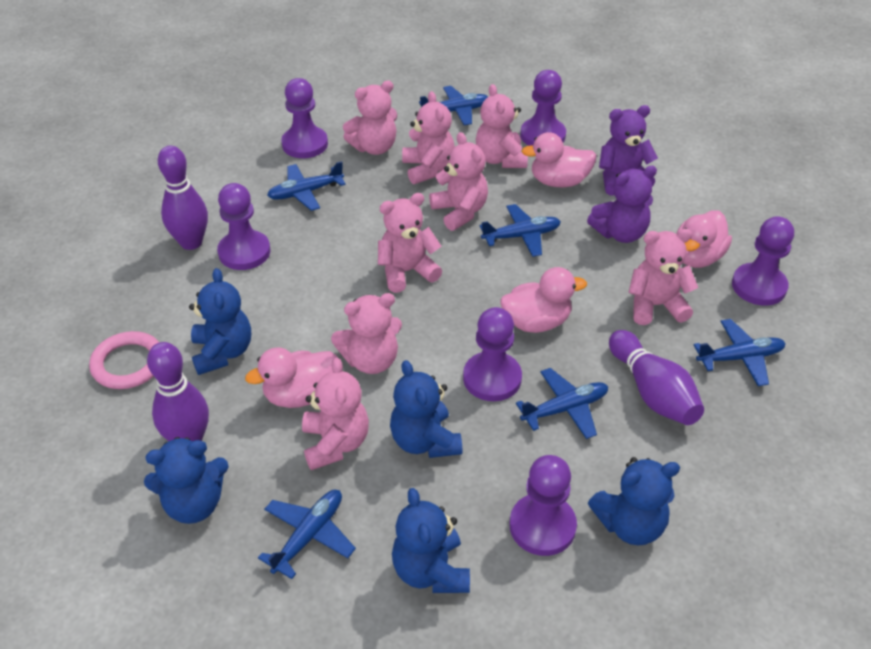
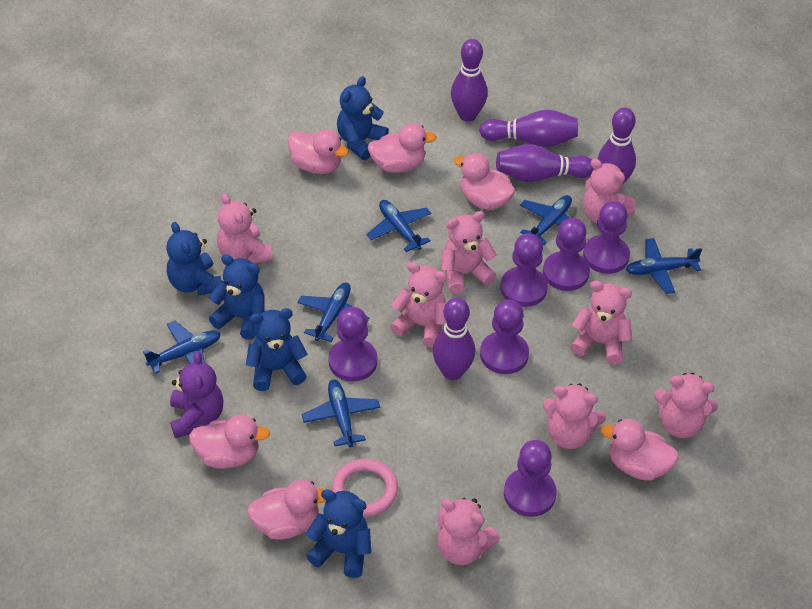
pink duck: [245,348,337,408] [500,267,587,333] [521,132,597,187] [676,210,732,268] = 4 -> [189,414,270,469] [247,480,326,540] [288,129,349,174] [367,123,437,173] [454,153,515,210] [600,419,679,481] = 6
purple bowling pin: [147,342,209,441] [158,146,208,250] [609,330,704,425] = 3 -> [433,297,475,380] [451,39,488,121] [479,110,578,147] [496,144,594,182] [598,108,636,184] = 5
purple teddy bear: [587,166,657,243] [599,105,658,196] = 2 -> [170,351,224,438] = 1

